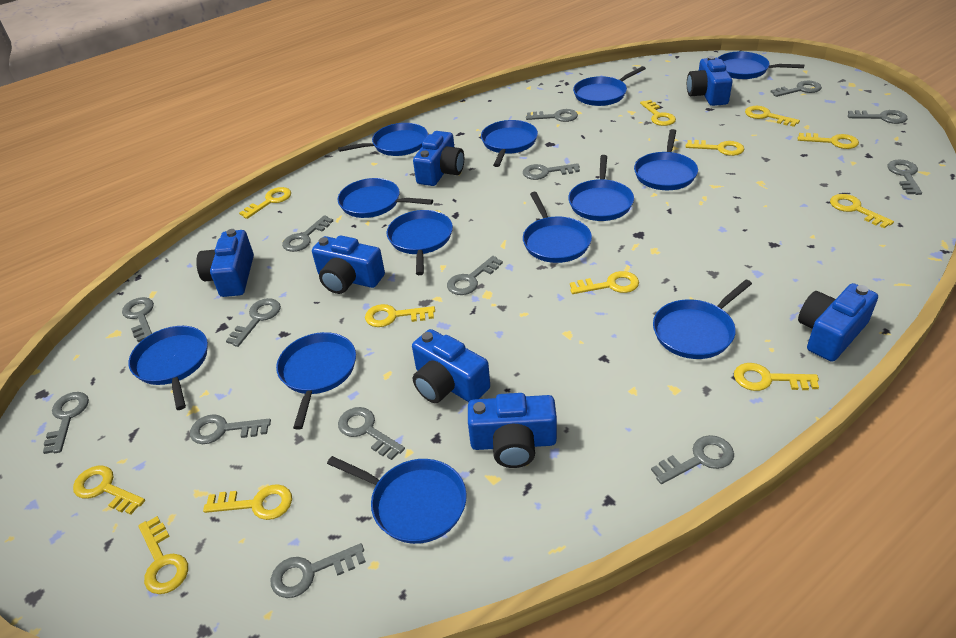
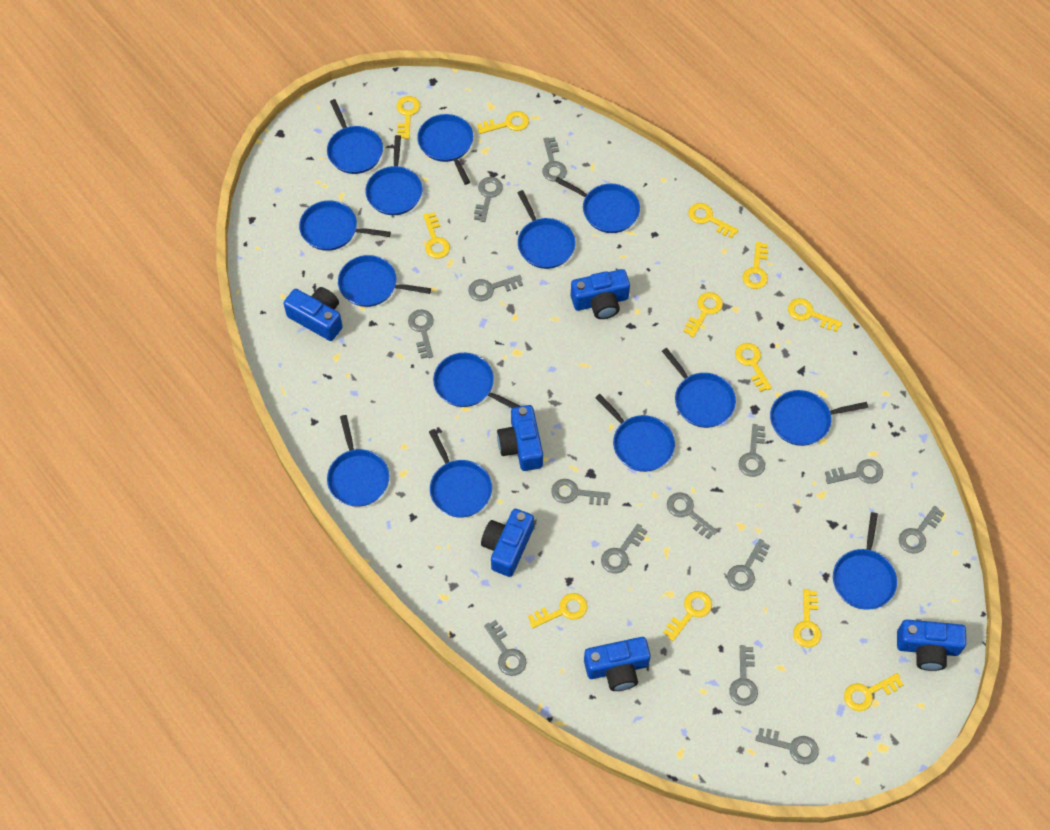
blue camera: [196,229,254,297] [312,235,385,294] [412,329,490,403] [413,131,464,186] [468,393,557,468] [687,56,732,106] [798,283,878,362] = 7 -> [283,287,343,341] [481,509,534,577] [497,405,543,471] [571,269,630,319] [584,637,651,691] [897,620,966,671] = 6
blue pan: [128,326,208,410] [276,332,356,430] [327,456,467,544] [338,123,428,156] [338,178,433,218] [387,210,453,275] [481,120,538,167] [523,192,592,263] [568,155,634,221] [573,66,646,106] [634,129,698,190] [653,280,752,359] [718,51,804,79] = 13 -> [299,200,391,251] [327,99,383,174] [327,415,389,507] [338,255,431,307] [365,135,422,215] [417,114,473,185] [429,429,492,518] [433,353,519,408] [517,190,575,269] [555,177,640,233] [595,394,675,472] [662,348,736,428] [770,390,868,446] [833,512,897,610] = 14

